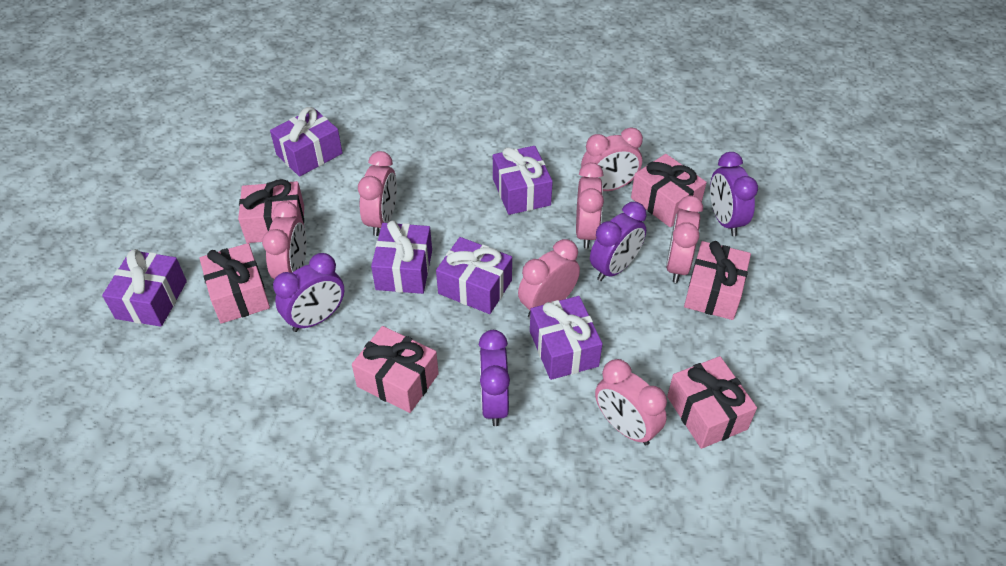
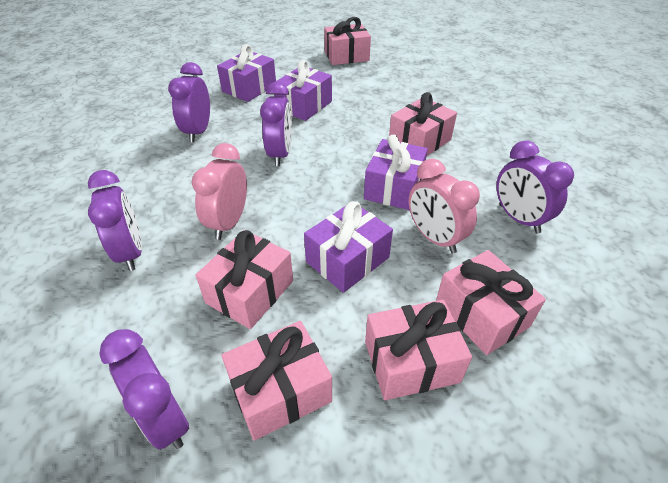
pink clock: [262,201,307,279] [358,151,397,236] [518,239,580,318] [576,163,604,249] [581,127,643,191] [595,359,667,445] [666,195,703,283] = 7 -> [192,143,247,240] [409,159,480,253] = 2
purple clock: [273,253,344,332] [479,330,510,426] [590,202,647,281] [710,152,758,236] = 4 -> [88,170,142,271] [99,329,189,450] [168,62,210,142] [260,82,292,166] [496,140,574,234] = 5
purple gift: [102,249,187,327] [270,107,342,177] [371,220,432,294] [436,237,512,314] [493,146,553,215] [530,296,603,380] = 6 -> [217,44,276,102] [274,60,332,121] [304,201,393,293] [364,134,428,210] = 4

